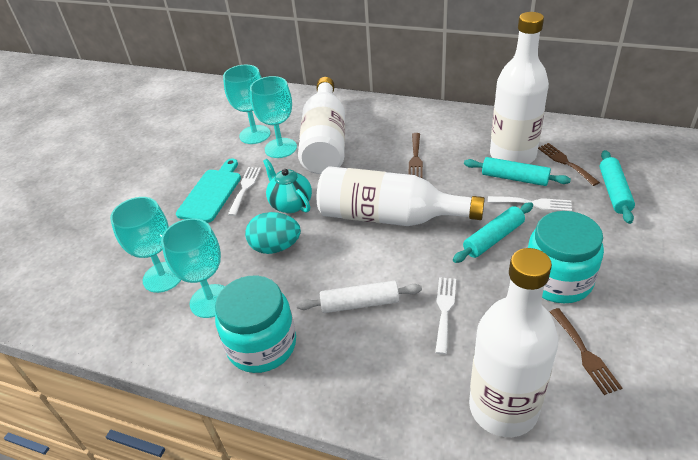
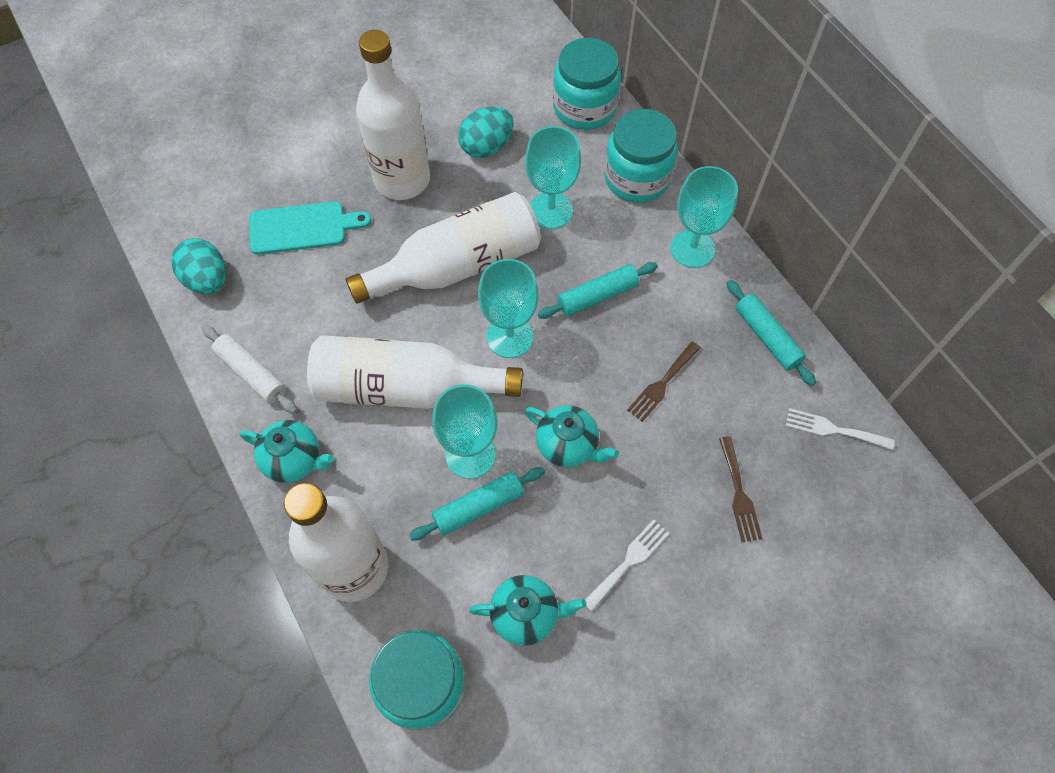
brown fork: [408,133,423,179] [538,143,600,186] [550,308,622,395] = 3 -> [627,341,701,422] [719,436,763,542] = 2
turquoise egg: [245,212,301,254] = 1 -> [171,238,226,294] [458,107,513,158] = 2
turquoise jar: [215,276,296,373] [528,211,604,303] = 2 -> [369,630,466,731] [553,38,621,130] [604,109,678,203] = 3
turquoise teapot: [263,159,312,213] = 1 -> [240,420,334,483] [469,575,586,646] [525,405,619,467] = 3
white fork: [228,167,261,216] [435,277,456,355] [488,196,572,211] = 3 -> [585,519,669,611] [786,408,895,450] = 2

